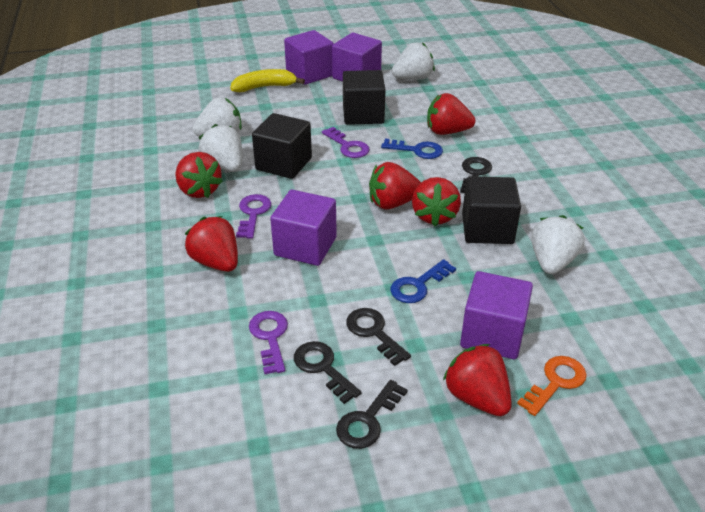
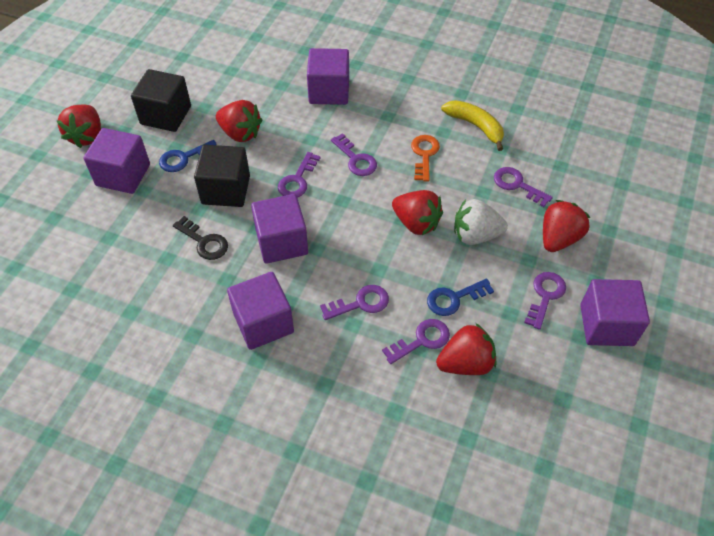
black cube: [252,113,312,179] [343,70,386,125] [462,176,521,244] = 3 -> [131,69,191,132] [194,145,250,207] = 2
black key: [294,341,361,404] [336,380,408,449] [346,308,411,366] [460,157,492,193] = 4 -> [173,216,228,260] = 1
purple cube: [270,190,337,266] [284,30,334,85] [332,33,382,82] [460,271,533,359] = 4 -> [83,128,150,194] [227,272,294,350] [251,194,308,264] [307,48,349,105] [580,279,650,346] = 5
purple key: [236,194,271,239] [249,311,288,374] [322,127,370,158] = 3 -> [278,152,321,198] [320,285,389,320] [331,133,377,176] [382,319,450,364] [494,167,553,207] [524,272,566,330] = 6
red strawberry: [175,152,223,198] [185,216,238,272] [369,162,421,210] [412,177,461,227] [427,93,475,135] [443,344,512,416] = 6 -> [56,104,101,148] [216,100,262,142] [392,190,443,235] [436,323,496,375] [543,200,591,252] = 5
white strawberry: [193,97,242,137] [199,124,242,172] [392,42,435,80] [531,215,585,274] = 4 -> [454,199,508,245] = 1

